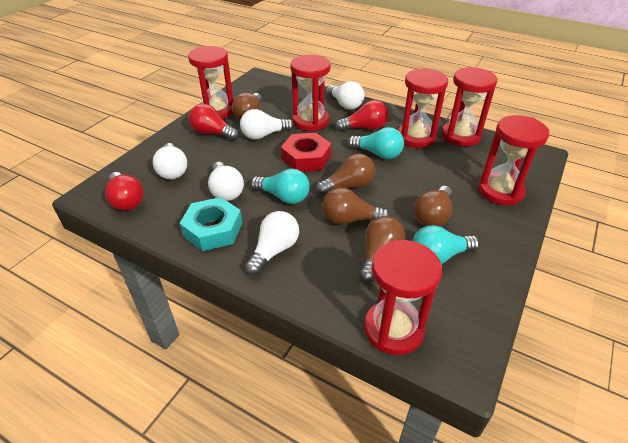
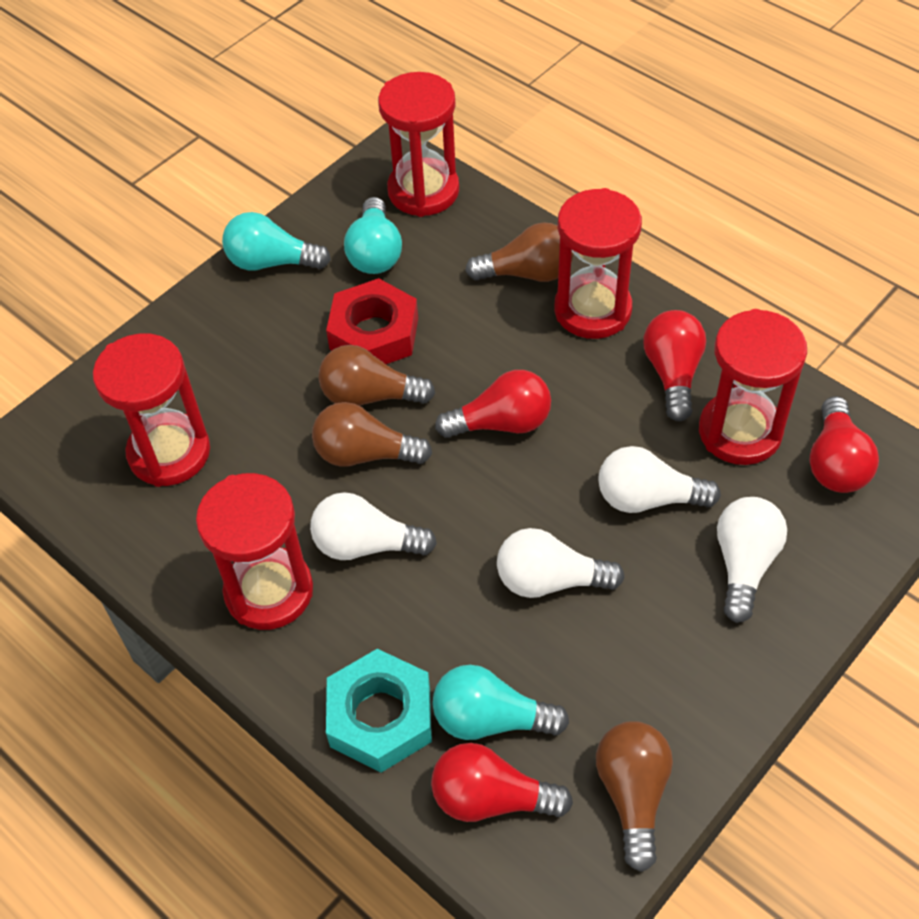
brown light bulb: [232,93,262,120] [316,153,375,195] [322,187,390,224] [359,216,405,283] [414,186,452,226] = 5 -> [312,402,432,467] [318,345,435,406] [466,222,574,282] [596,721,673,872] = 4
red hourglass: [188,46,233,119] [290,55,331,131] [364,240,442,355] [398,68,448,148] [441,67,497,147] [478,115,549,206] = 6 -> [93,333,210,487] [196,473,313,630] [378,72,459,217] [554,188,642,339] [699,309,807,465] = 5
red light bulb: [105,172,144,211] [189,104,239,141] [335,100,389,131] = 3 -> [431,743,573,822] [435,370,551,438] [644,310,706,421] [809,396,879,493] = 4
white light bulb: [153,143,187,179] [208,162,244,201] [240,109,294,140] [245,211,299,275] [326,81,364,110] = 5 -> [310,492,437,560] [497,528,625,598] [598,446,721,513] [717,497,787,623] = 4

